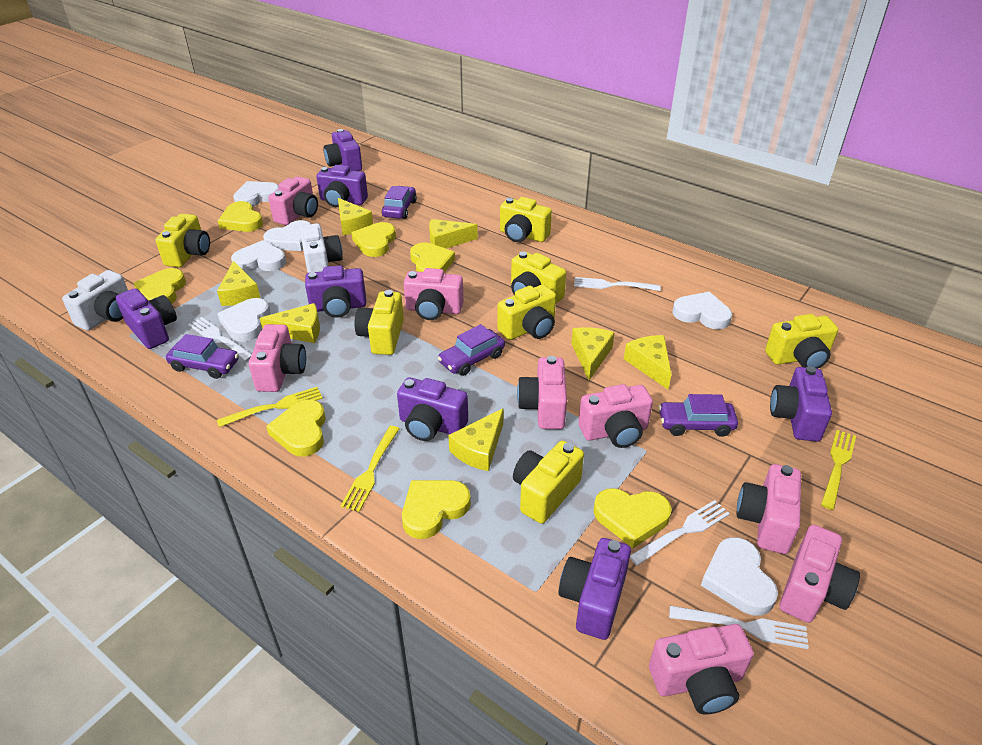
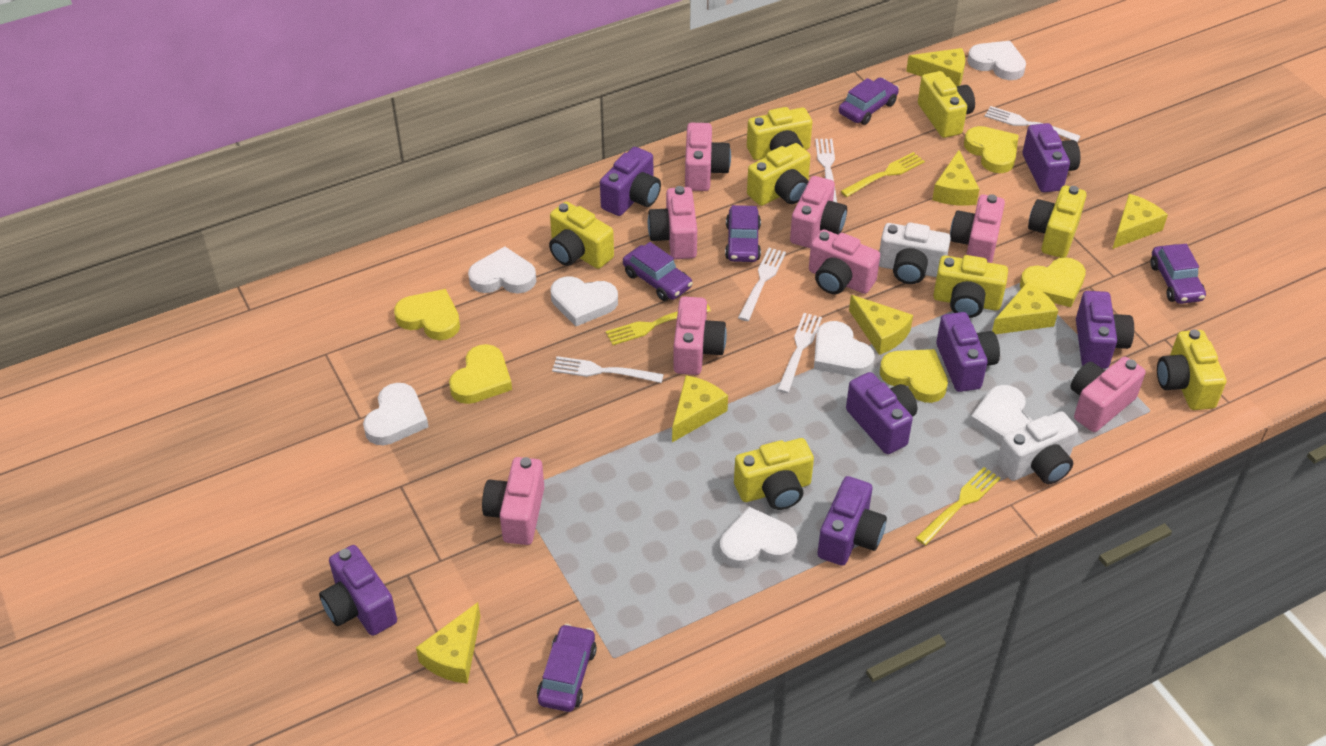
purple car: [166,334,239,379] [382,186,417,219] [438,324,505,376] [659,394,738,437] = 4 -> [537,624,597,712] [623,242,693,301] [725,205,761,262] [839,78,899,125] [1150,244,1206,304] = 5
white fork: [188,317,252,361] [574,277,661,291] [630,500,730,566] [669,606,809,649] = 4 -> [552,356,664,383] [738,248,786,321] [777,313,822,393] [815,139,837,202] [985,106,1080,142] = 5
white heart: [217,298,270,342] [231,240,286,272] [233,181,279,207] [263,220,311,251] [672,292,732,329] [701,537,778,616] = 6 -> [363,383,429,445] [468,247,536,293] [551,277,618,326] [720,507,797,568] [814,321,875,377] [967,41,1026,80] [969,385,1032,444] = 7
yellow camera: [155,214,210,267] [355,290,404,355] [497,284,556,340] [500,197,552,242] [511,251,566,303] [513,441,584,524] [765,314,838,369] = 7 -> [549,202,614,269] [734,438,814,510] [747,107,812,160] [747,143,811,206] [918,71,975,138] [933,255,1008,318] [1028,185,1086,258] [1157,329,1227,410] = 8
yellow heart: [134,268,186,304] [218,201,263,232] [266,399,326,457] [352,222,396,257] [402,480,471,539] [410,242,455,272] [593,488,672,548] = 7 -> [394,289,460,340] [449,344,512,404] [880,349,948,403] [964,126,1019,173] [1020,257,1086,307] = 5

